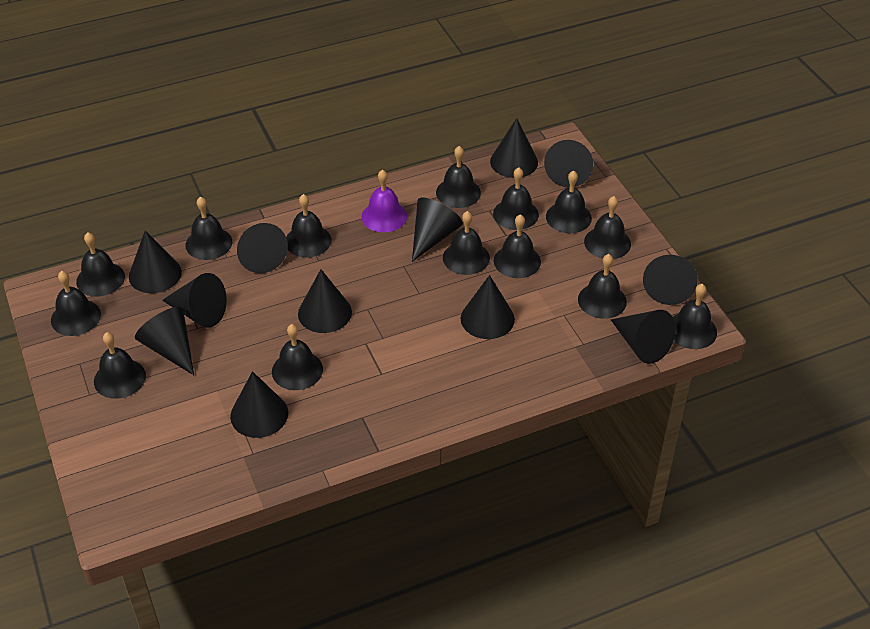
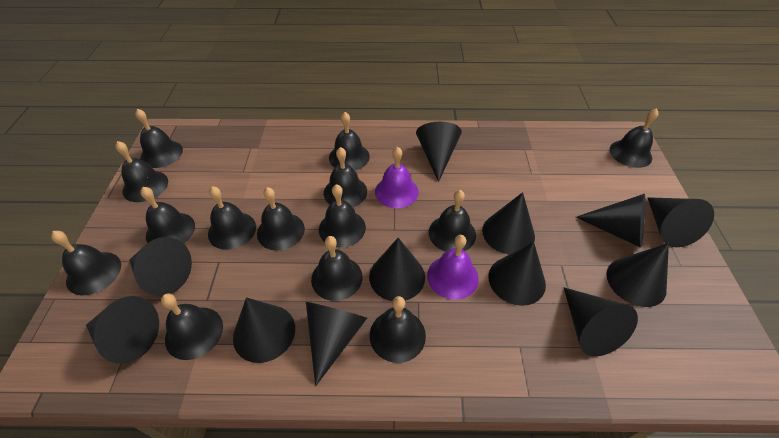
purple bell: [362,169,407,232] = 1 -> [375,147,419,208] [427,235,479,300] = 2

